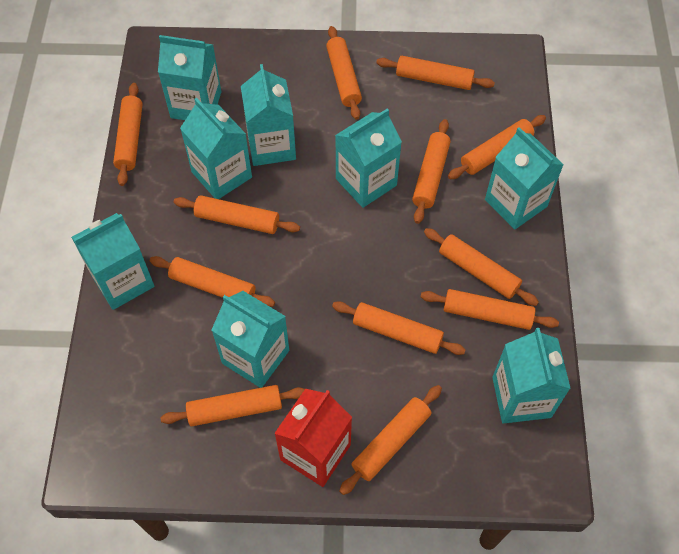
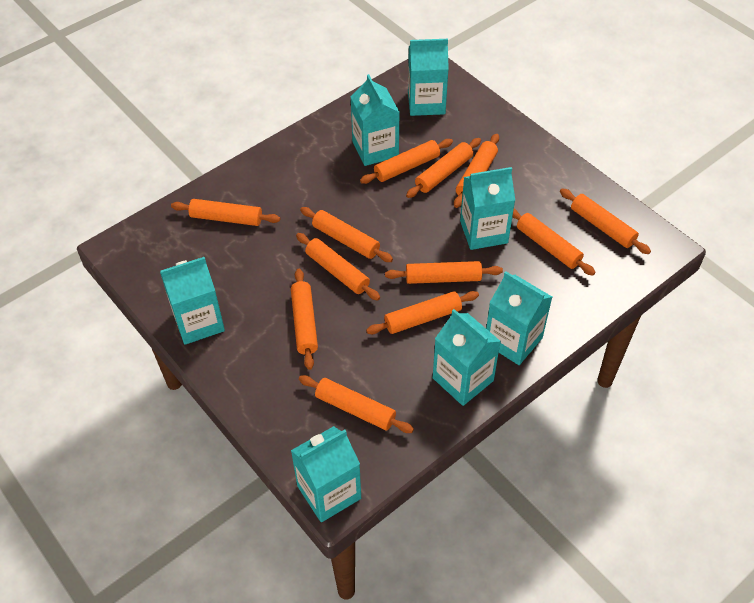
red carton: [274,389,352,487] = 1 -> none = 0
turquoise carton: [71,213,154,310] [158,35,221,120] [180,98,252,199] [212,291,289,388] [241,64,296,166] [335,108,402,208] [485,127,564,230] [492,328,571,424] = 8 -> [160,257,225,345] [291,426,361,522] [351,74,399,166] [408,39,449,116] [433,309,501,406] [460,167,515,250] [486,271,552,365] = 7

